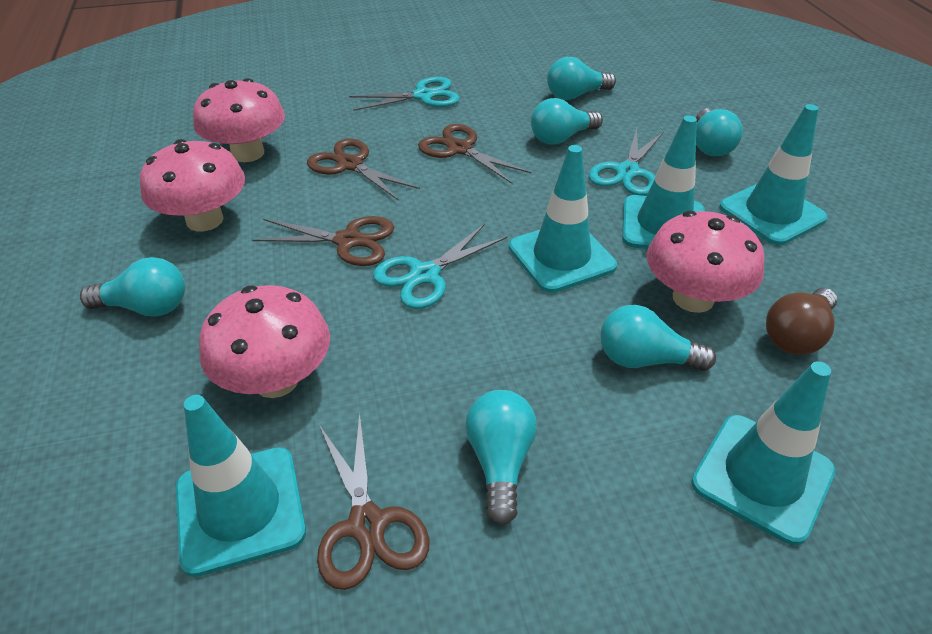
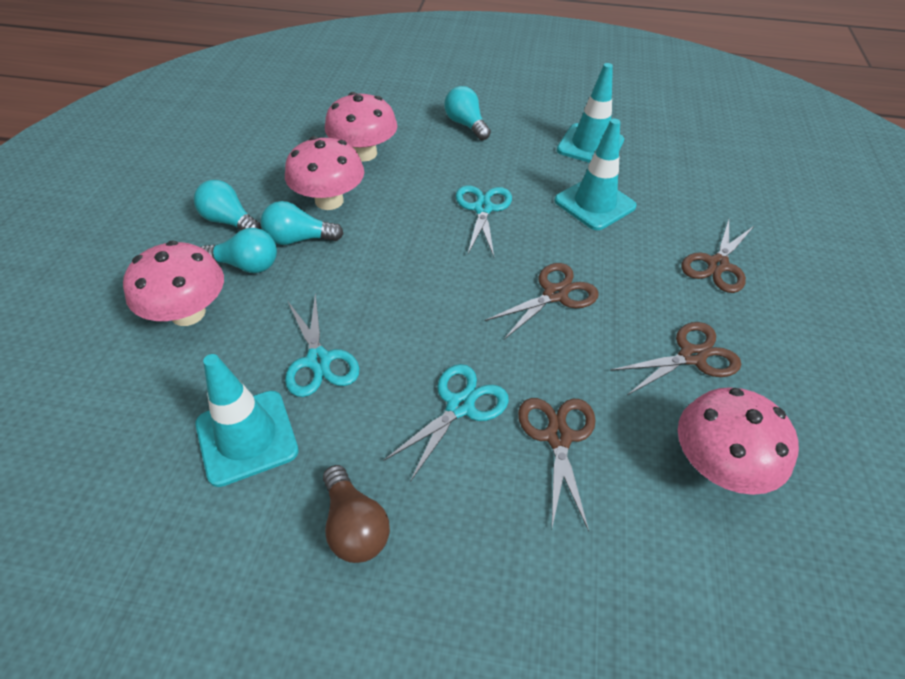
turquoise light bulb: [80,257,185,317] [465,390,537,525] [531,98,603,145] [547,57,616,100] [600,305,716,371] [696,108,743,156] = 6 -> [194,180,262,230] [201,228,277,273] [261,201,344,245] [444,86,491,140] = 4
turquoise traffic cone: [176,395,306,577] [509,145,617,293] [622,115,705,249] [691,361,836,545] [719,104,828,245] = 5 -> [196,354,299,487] [554,118,637,230] [557,63,624,163] = 3

